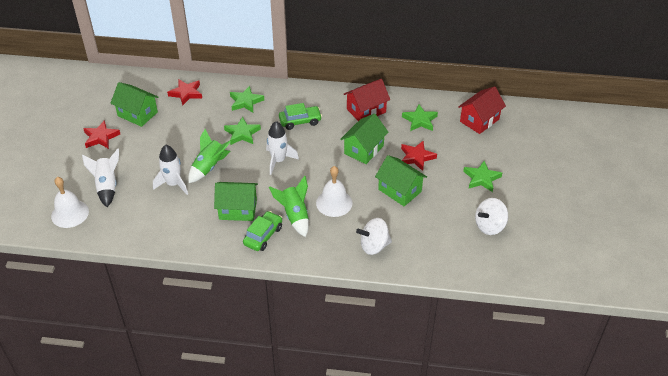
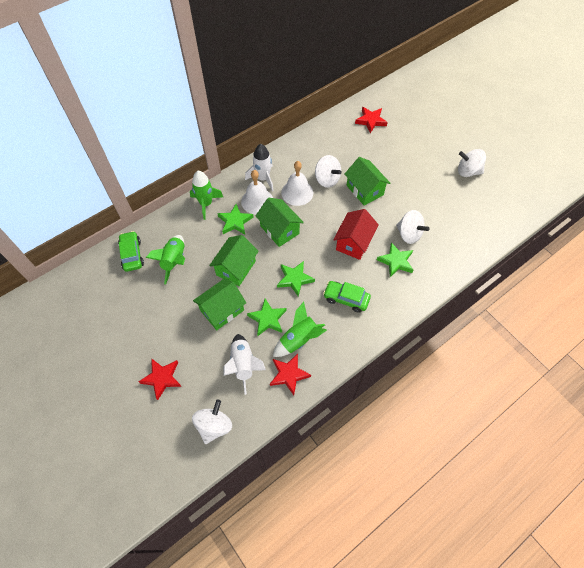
green rocket: [188,129,231,183] [269,176,309,237] = 2 -> [146,235,185,284] [190,171,223,220] [273,302,327,357] = 3
red house: [344,79,390,121] [458,86,506,134] = 2 -> [333,209,379,260] = 1
white rocket: [82,149,119,207] [153,145,188,195] [266,121,299,175] = 3 -> [223,334,266,395] [245,144,274,191] = 2
white spinning top: [356,218,392,255] [475,198,508,235] = 2 -> [192,399,232,444] [315,155,342,188] [396,210,429,244] [458,149,486,177] = 4

